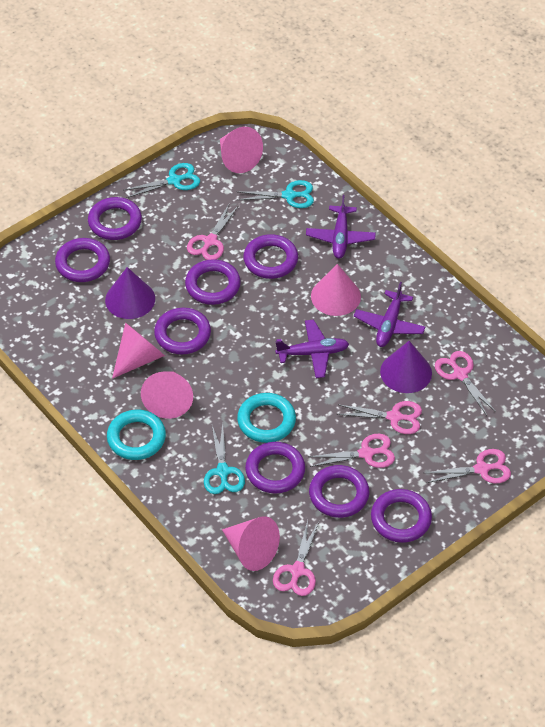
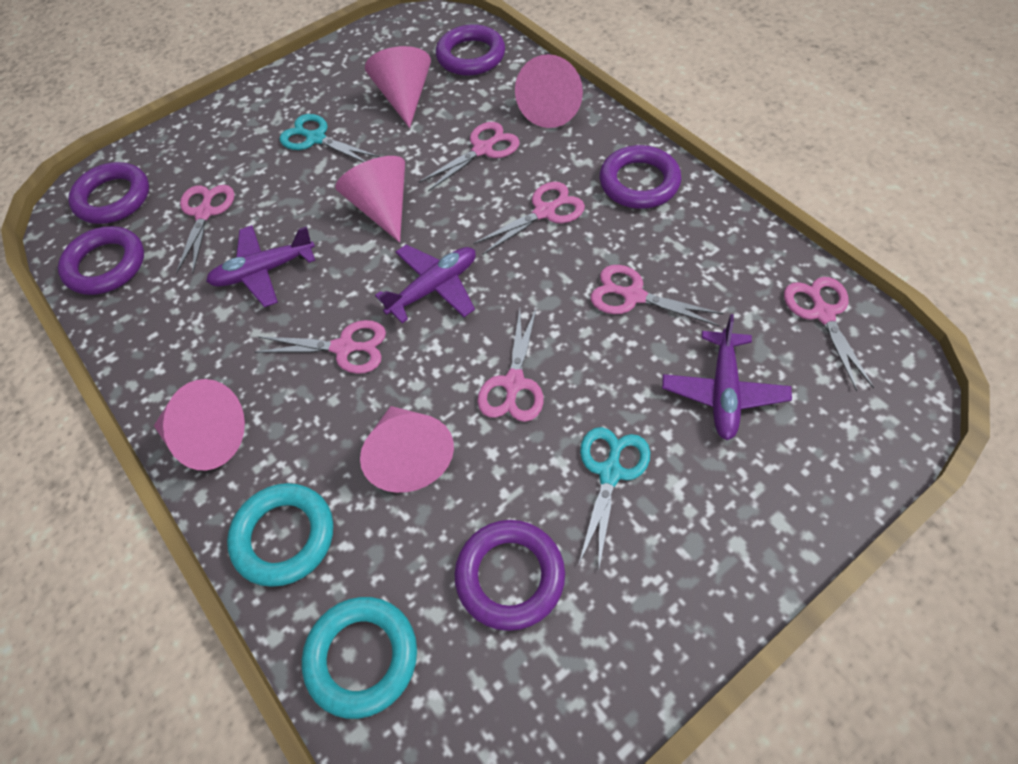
pink scissors: [187,203,239,260] [273,520,319,596] [308,434,395,468] [336,401,422,434] [424,449,511,483] [435,351,496,416] = 6 -> [176,185,234,274] [255,320,386,374] [419,122,520,192] [473,182,585,255] [477,307,544,422] [591,265,724,327] [784,277,874,391] = 7
purple cone: [105,267,155,319] [380,341,432,393] = 2 -> none = 0
purple ring: [55,238,110,282] [88,197,142,240] [154,308,211,354] [185,259,241,305] [243,234,298,279] [245,442,305,494] [309,465,369,518] [371,489,432,543] = 8 -> [58,226,144,295] [68,162,149,224] [436,24,505,76] [454,520,565,631] [600,145,681,209] = 5
turquoise scissors: [124,163,200,198] [204,423,245,494] [238,180,314,208] = 3 -> [279,114,379,162] [578,427,650,567] = 2

